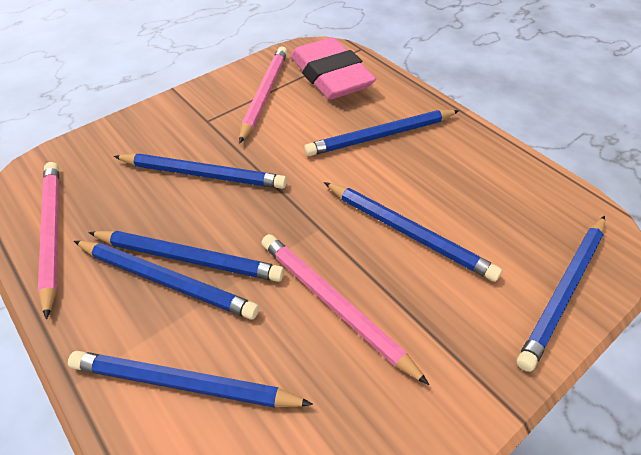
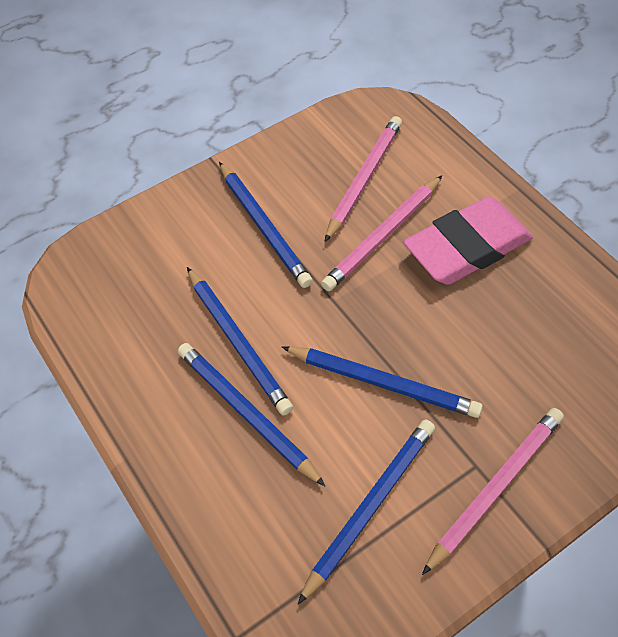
blue pencil: [68,351,313,408] [74,241,259,320] [88,231,284,282] [114,154,287,189] [304,110,459,156] [324,182,502,282] [517,216,605,372] = 7 -> [178,343,325,486] [187,267,293,415] [219,162,313,288] [282,346,483,418] [298,419,435,605] = 5

